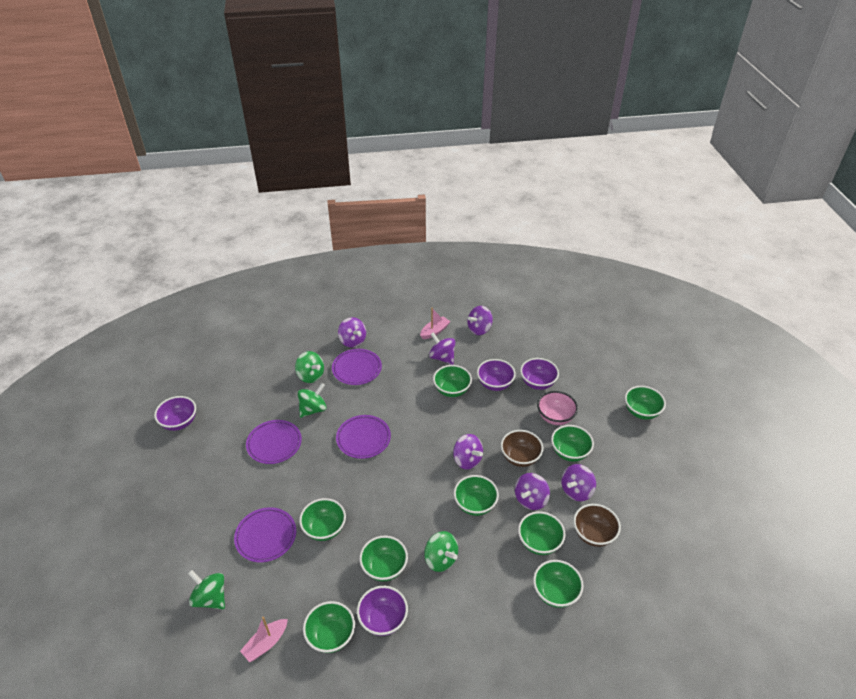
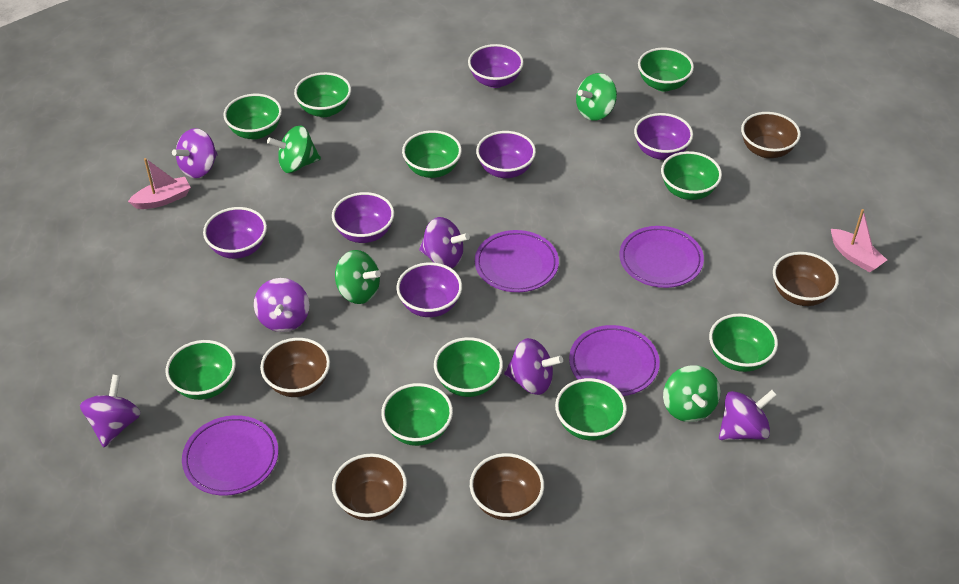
brown bowl: [501,430,543,467] [573,504,621,547] = 2 -> [260,338,330,397] [332,453,407,521] [470,453,544,520] [741,112,801,158] [773,252,839,306] = 5
green bowl: [299,498,346,541] [303,601,355,653] [359,536,408,581] [433,365,472,397] [454,475,499,516] [518,511,566,555] [533,560,584,608] [551,425,594,462] [625,386,666,420] = 9 -> [166,340,236,400] [224,94,282,139] [294,72,351,117] [381,383,453,446] [402,130,462,178] [434,337,503,397] [555,378,627,440] [638,48,694,92] [661,151,722,200] [709,314,778,372] = 10
pink bowl: [537,391,578,425] = 1 -> none = 0
purple bowl: [154,396,196,431] [357,586,408,636] [477,359,516,391] [520,358,559,390] = 4 -> [203,207,267,259] [332,192,394,243] [396,262,462,317] [468,44,524,88] [476,131,536,178] [634,113,693,160] = 6

